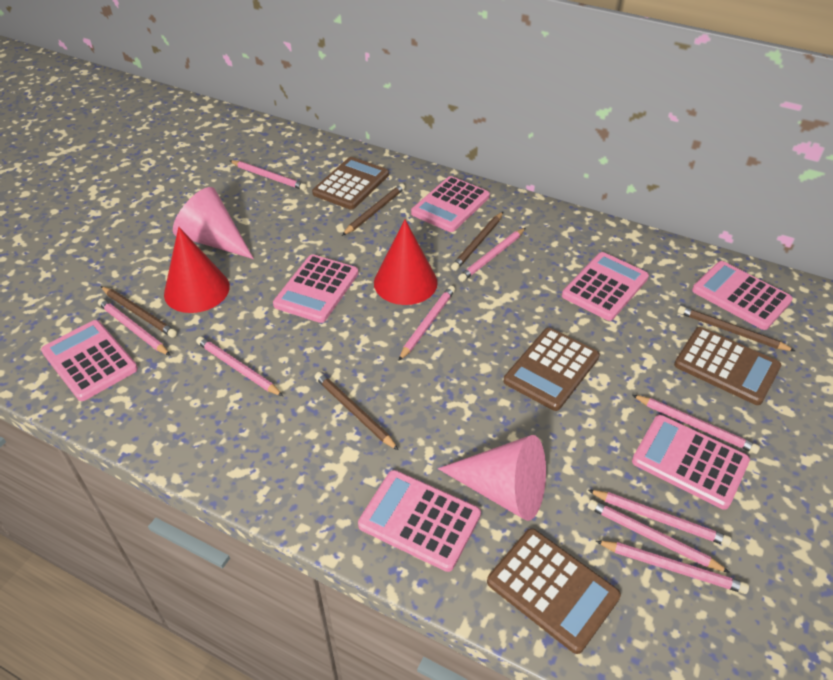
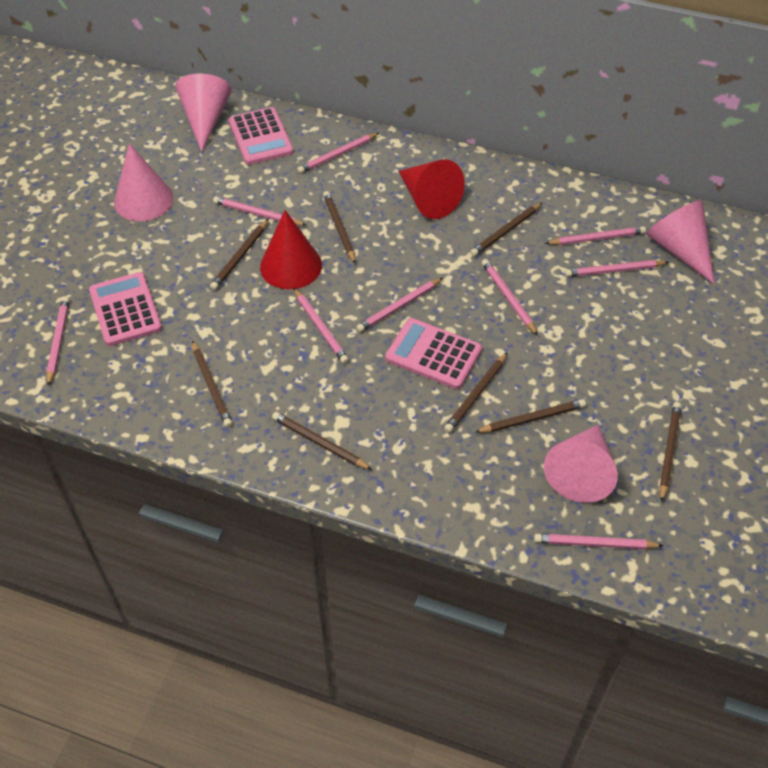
brown calculator: [312,157,389,210] [487,528,621,654] [504,328,600,411] [674,327,781,405] = 4 -> none = 0
brown pencil: [100,286,177,338] [315,372,398,450] [342,183,405,236] [451,212,503,271] [678,306,795,351] = 5 -> [192,340,232,427] [210,220,268,290] [272,412,372,470] [323,191,356,263] [444,352,508,433] [470,202,543,256] [475,399,586,433] [660,402,681,502] = 8
pink calculator: [41,320,138,401] [273,254,358,323] [358,470,481,572] [411,176,490,232] [562,252,649,321] [632,415,750,510] [692,261,793,330] = 7 -> [89,272,162,346] [228,107,294,165] [385,318,482,389] = 3
pink cone: [173,187,254,259] [438,435,546,521] = 2 -> [114,143,173,221] [175,74,232,152] [544,425,618,503] [647,200,715,284] = 4

